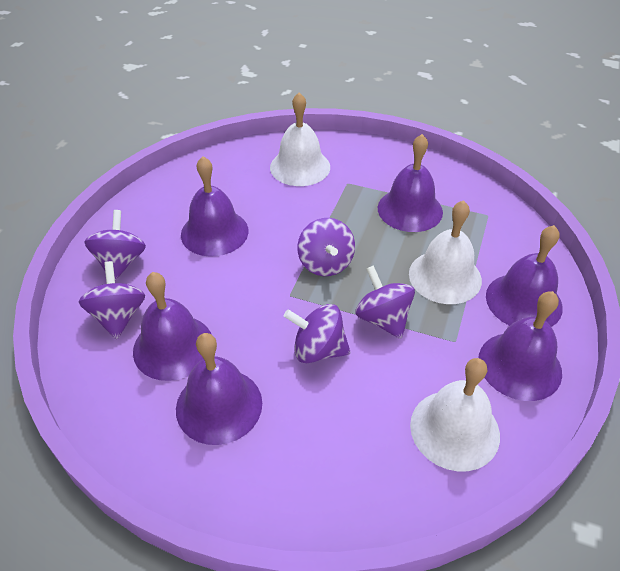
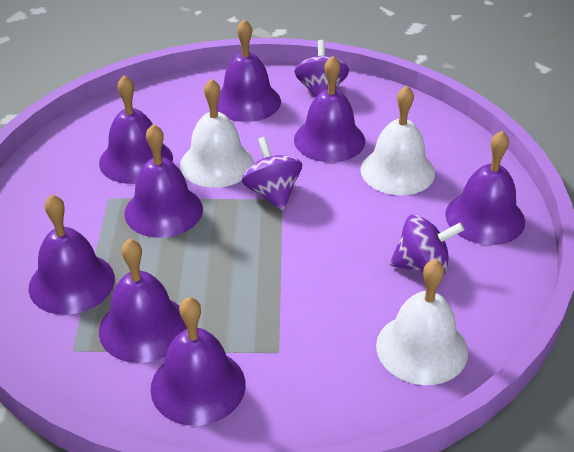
purple bell: [133,272,211,381] [176,333,262,445] [181,156,248,257] [378,134,443,232] [479,291,562,401] [486,225,563,327] = 6 -> [28,194,115,315] [99,75,173,184] [99,239,187,363] [124,124,203,238] [150,297,246,426] [217,19,281,122] [294,56,365,162] [445,131,525,245] = 8
purple spinning top: [79,261,145,339] [84,210,146,281] [284,304,350,363] [297,218,355,276] [355,265,415,339] = 5 -> [242,137,302,211] [294,40,349,98] [390,215,464,275] = 3

